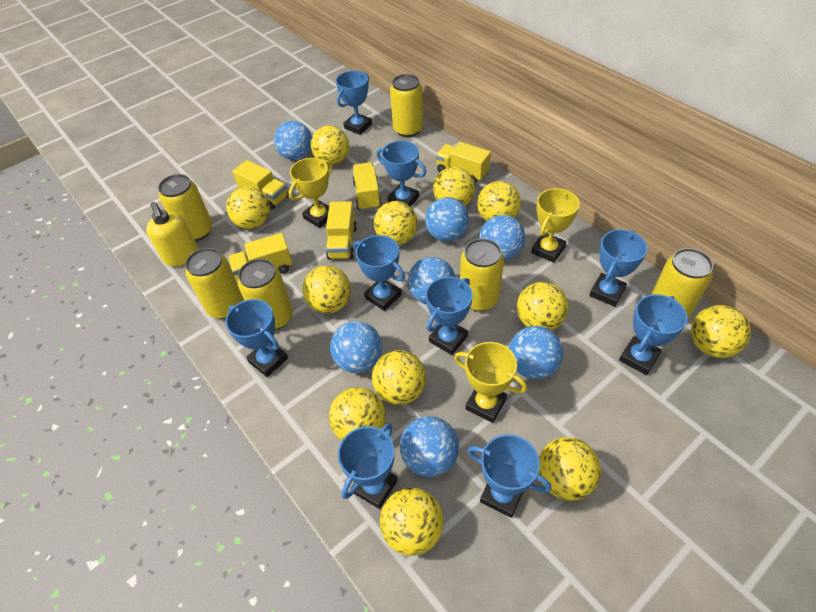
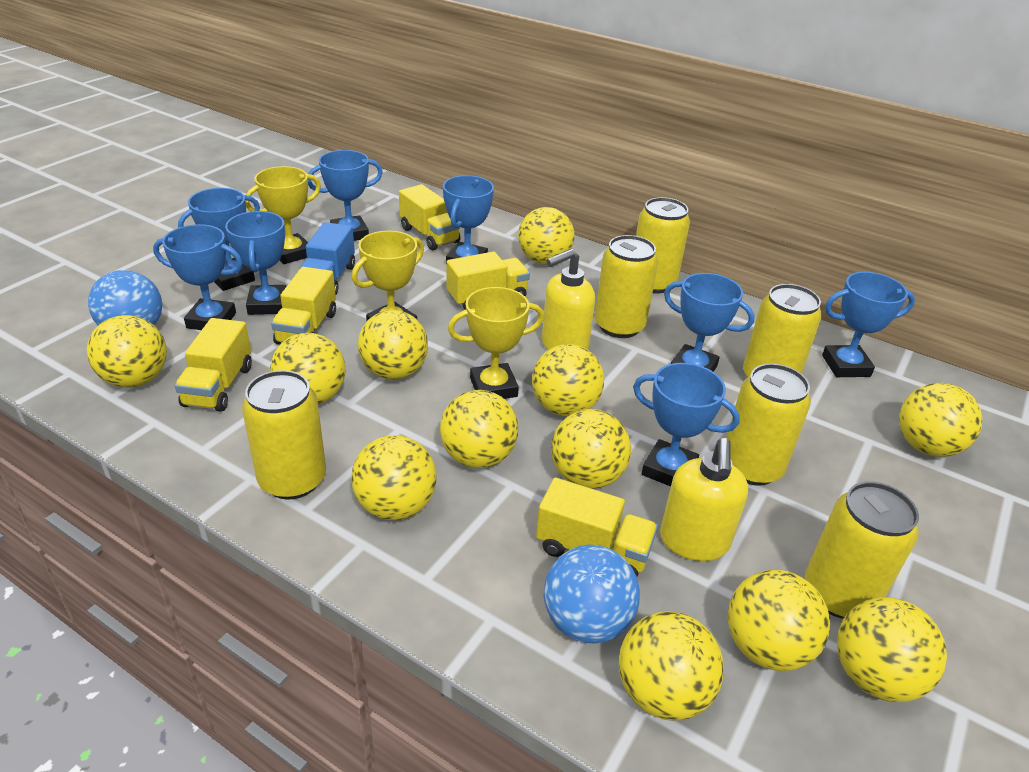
blue ball: [274,121,312,160] [330,321,382,373] [400,416,459,477] [408,257,455,304] [425,197,469,242] [479,215,525,260] [509,326,563,379] = 7 -> [88,270,162,326] [544,545,640,644] = 2
blue trophy: [225,299,288,377] [336,71,372,135] [338,423,397,509] [354,235,405,311] [376,141,426,207] [426,277,473,355] [468,434,551,518] [589,229,647,307] [619,294,688,375] = 9 -> [153,224,242,330] [178,188,260,291] [225,211,287,315] [308,150,383,241] [443,175,494,261] [633,363,740,487] [664,273,755,372] [822,272,915,377] = 8
blue truck: none = 0 -> [298,222,355,295] = 1
yellow soap dispenser: [146,202,198,267] = 1 -> [542,249,595,350] [660,438,748,561] = 2

